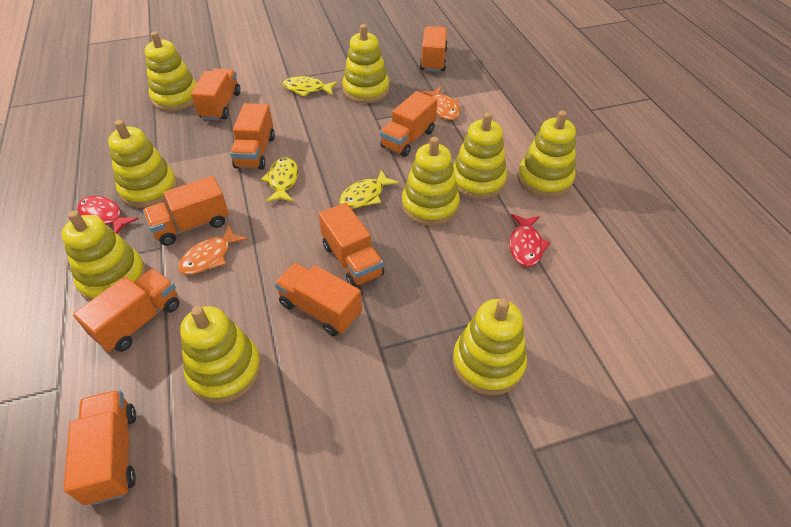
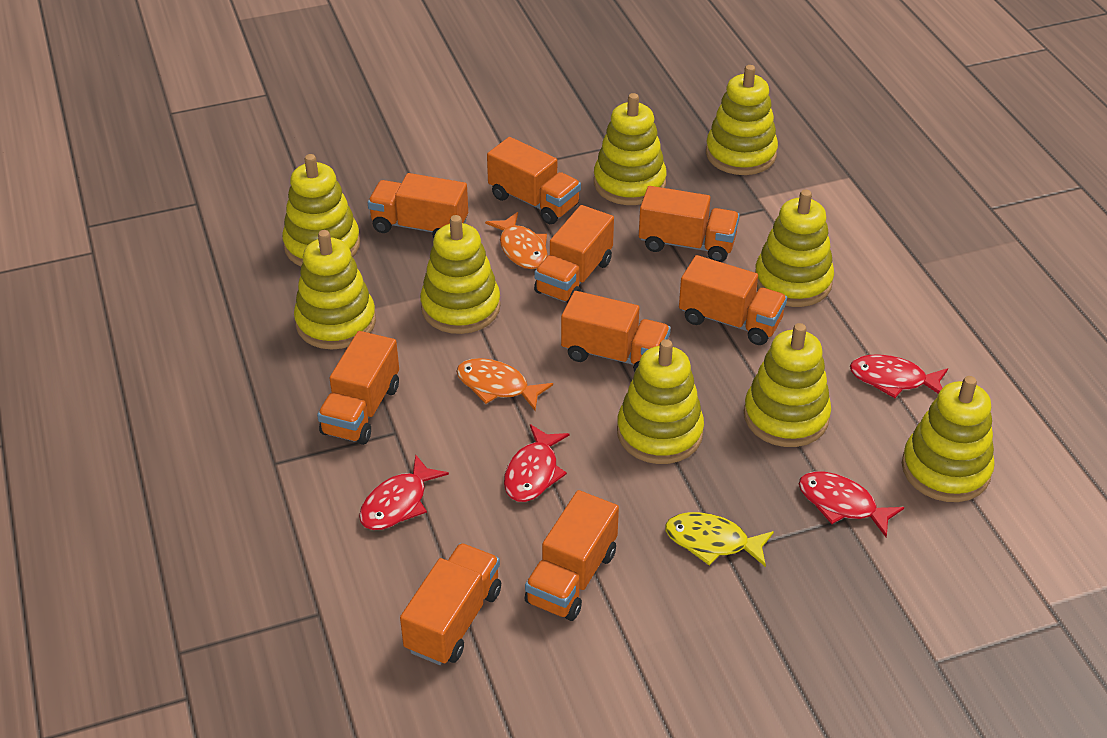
red fish: [78,196,138,234] [510,214,550,267] = 2 -> [359,454,449,530] [504,424,569,502] [799,471,905,537] [850,354,948,398] = 4
yellow fish: [261,157,298,202] [283,76,338,97] [339,170,399,209] = 3 -> [665,512,774,567] = 1

